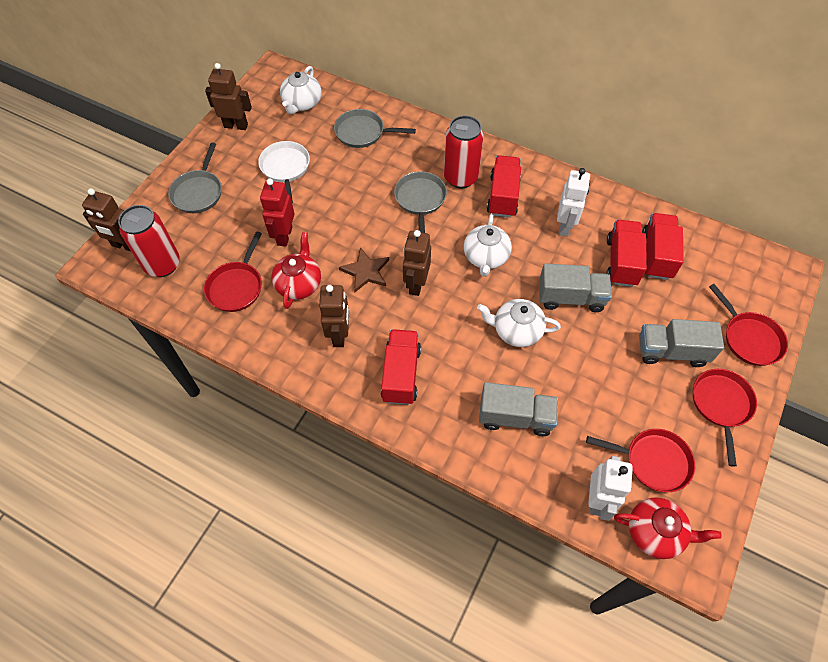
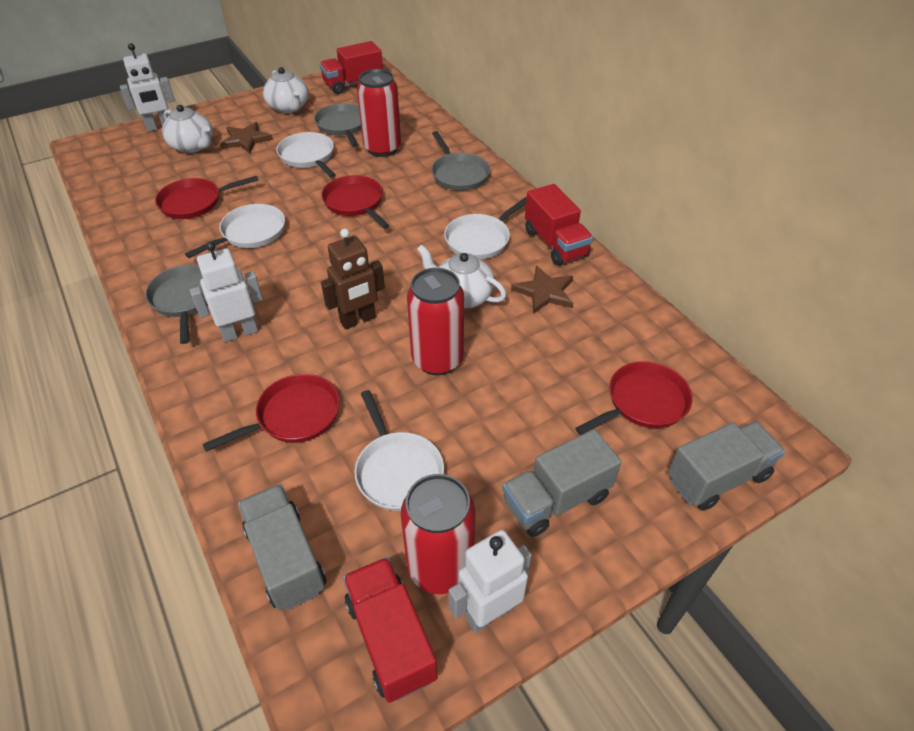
brown robot: [82,188,131,251] [205,63,252,130] [319,285,349,347] [403,230,431,296] = 4 -> [321,229,385,330] = 1
brown star: [339,247,389,292] = 1 -> [220,122,273,153] [511,266,573,314] = 2
red can: [118,205,180,277] [444,115,484,189] = 2 -> [357,69,401,157] [401,474,476,594] [407,268,464,375] = 3
red robot: [260,178,294,247] = 1 -> none = 0
red teapot: [271,232,321,309] [614,497,722,559] = 2 -> none = 0
red truck: [381,329,421,405] [487,155,521,218] [606,220,647,287] [642,213,684,280] = 4 -> [319,41,383,94] [343,557,438,703] [525,184,593,265] = 3
white pan: [258,141,310,204] = 1 -> [185,204,285,258] [276,132,336,178] [354,390,444,511] [444,197,527,259] = 4
white robot: [557,168,590,237] [588,456,633,521] = 2 -> [120,43,175,132] [190,241,263,342] [449,530,532,633] = 3

